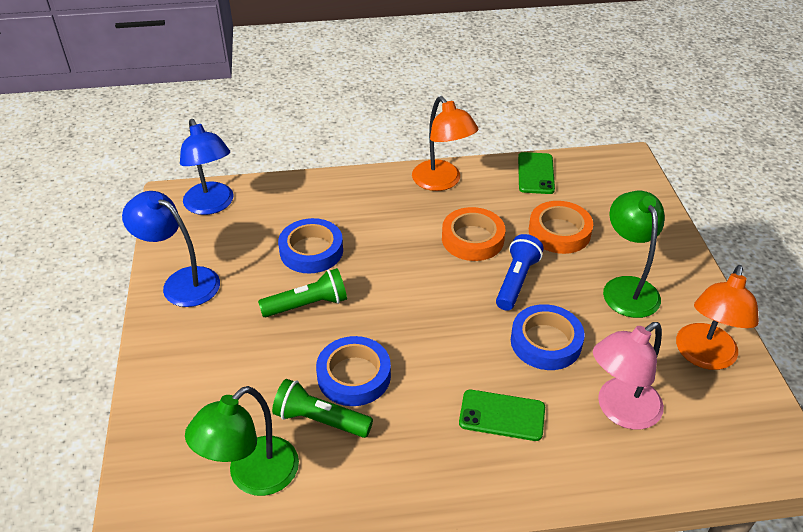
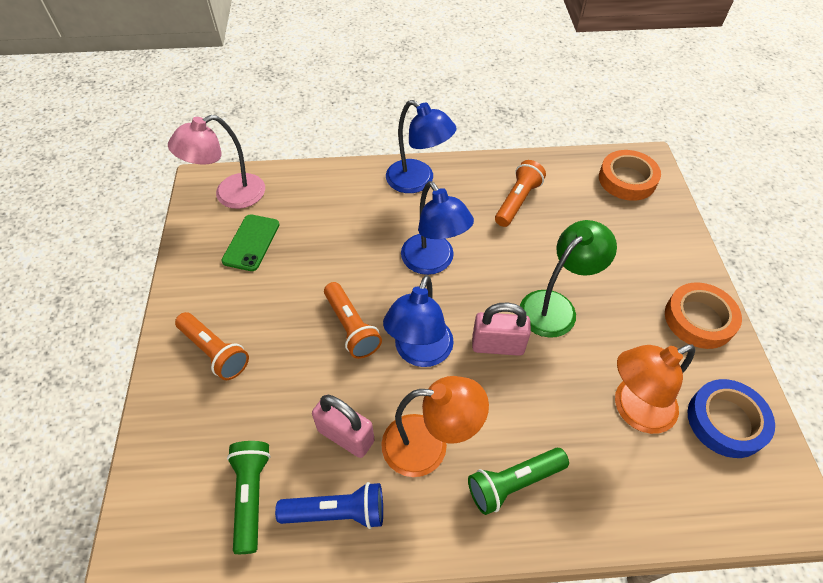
blue lamp: [122,191,220,307] [180,119,234,215] = 2 -> [383,275,454,367] [386,100,457,193] [401,181,474,275] = 3
blue tape: [278,218,343,274] [316,336,391,406] [511,304,585,370] = 3 -> [687,379,775,458] = 1
green lamp: [185,386,299,496] [603,191,664,318] = 2 -> [520,220,617,338] = 1
green phone: [459,390,545,441] [518,152,555,194] = 2 -> [221,214,280,271] = 1
orange flashlight: none = 0 -> [175,312,249,380] [324,282,382,359] [495,160,546,227] = 3
pink padlock: none = 0 -> [312,395,374,458] [472,302,531,356] = 2

